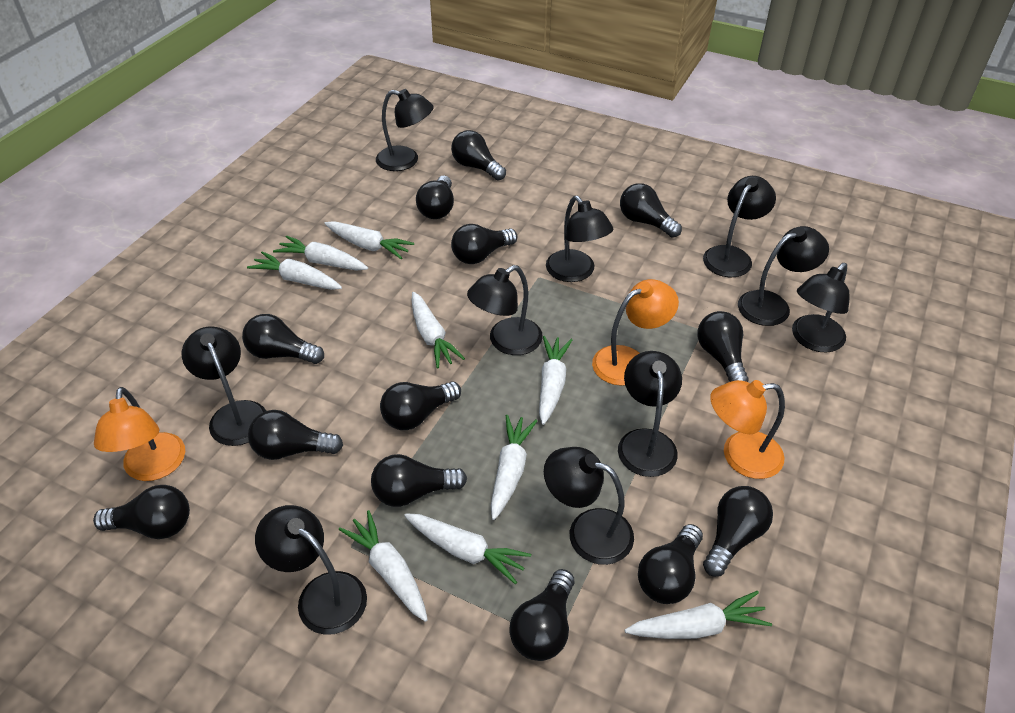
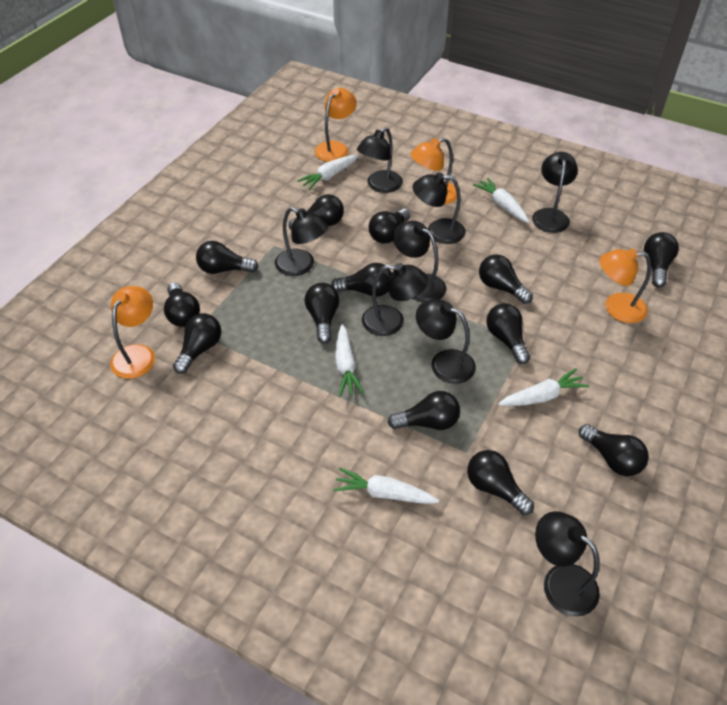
black lamp: [182,326,266,446] [255,505,367,635] [376,89,434,171] [467,265,543,355] [544,447,634,565] [546,196,613,282] [618,351,682,477] [703,176,776,277] [738,226,829,326] [792,263,850,353] = 10 -> [275,207,328,276] [357,127,403,193] [362,263,428,336] [393,221,446,303] [413,172,466,244] [416,299,476,384] [532,152,578,233] [535,511,600,617] = 8
orange lamp: [94,387,185,481] [592,279,679,386] [710,380,785,479] = 3 -> [110,286,155,379] [315,88,357,162] [411,138,457,204] [600,248,651,323] = 4
white carrot: [247,251,342,290] [273,236,368,271] [324,221,414,259] [339,510,428,622] [404,514,531,584] [412,292,465,368] [490,415,537,520] [539,336,572,425] [625,591,772,639] = 9 -> [297,155,359,190] [333,467,439,504] [335,324,364,397] [473,178,529,223] [498,368,589,406] = 5

